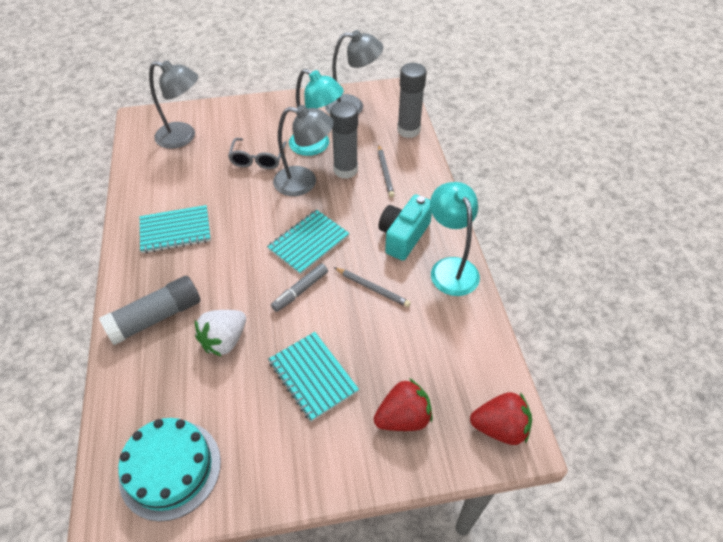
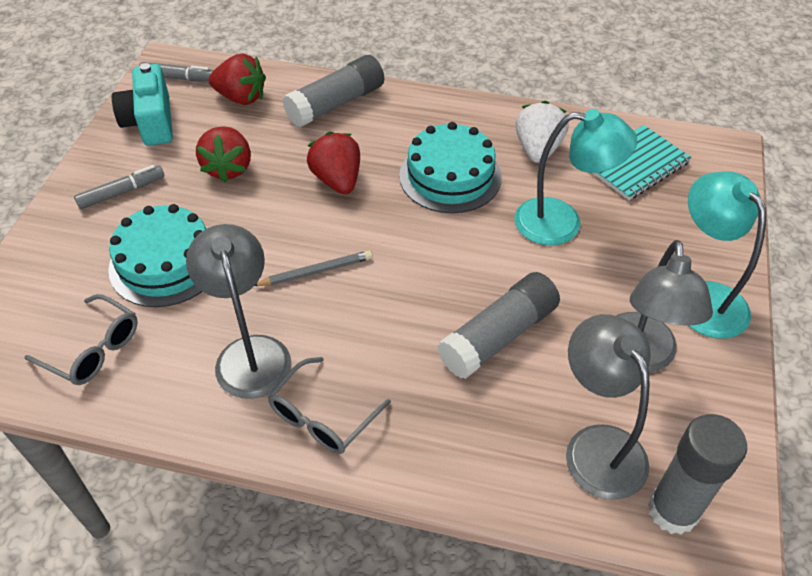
grey glasses: [228,138,287,169] = 1 -> [24,294,138,385] [268,357,391,454] = 2
grey marker: [271,263,328,312] = 1 -> [74,165,164,209] [139,62,214,82] = 2
grey pencil: [334,267,411,307] [378,145,394,197] = 2 -> [255,250,372,286] = 1
red strawberry: [374,378,433,431] [470,392,532,445] = 2 -> [196,126,251,182] [209,54,266,105] [307,131,360,194] = 3
turquoise cake: [118,418,221,522] = 1 -> [108,204,206,307] [399,122,502,213] = 2
turquoise notebook: [140,205,211,253] [267,210,350,275] [268,332,359,422] = 3 -> [593,125,691,200] = 1

